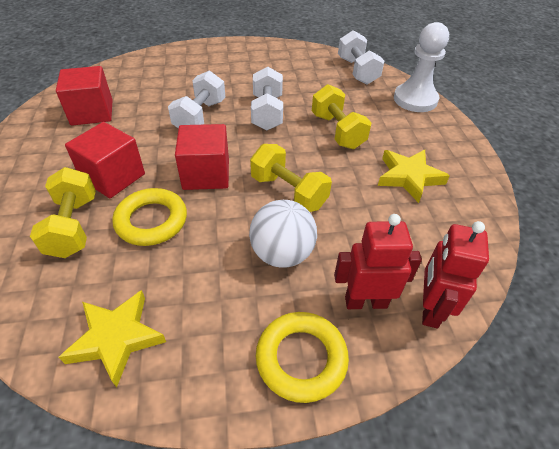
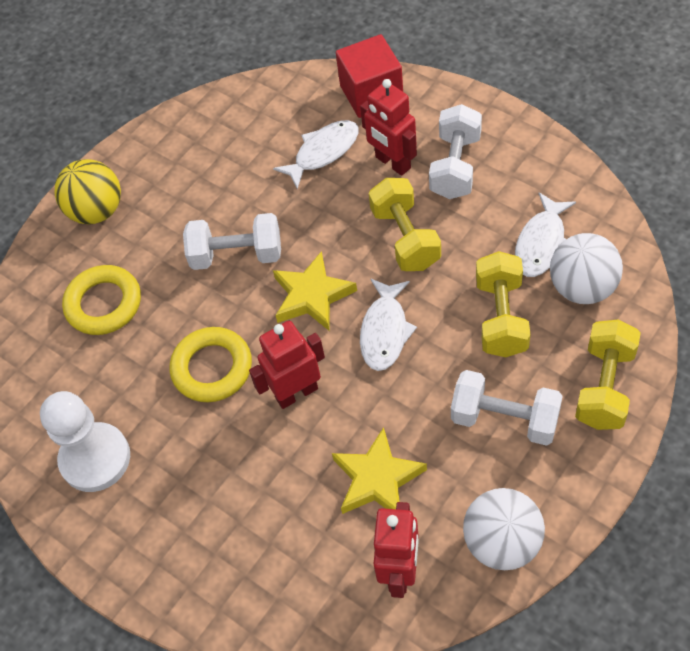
red cube: [56,66,113,126] [65,122,145,198] [175,124,229,190] = 3 -> [336,34,403,118] = 1
red robot: [334,214,422,309] [422,221,489,328] = 2 -> [249,321,325,409] [360,79,417,176] [374,502,419,598] = 3
white ball: [249,200,317,268] = 1 -> [463,488,545,570] [550,233,623,304] = 2
white fish: none = 0 -> [273,120,359,189] [360,279,417,371] [515,192,576,277] = 3
yellow ball: none = 0 -> [54,159,121,225] = 1

